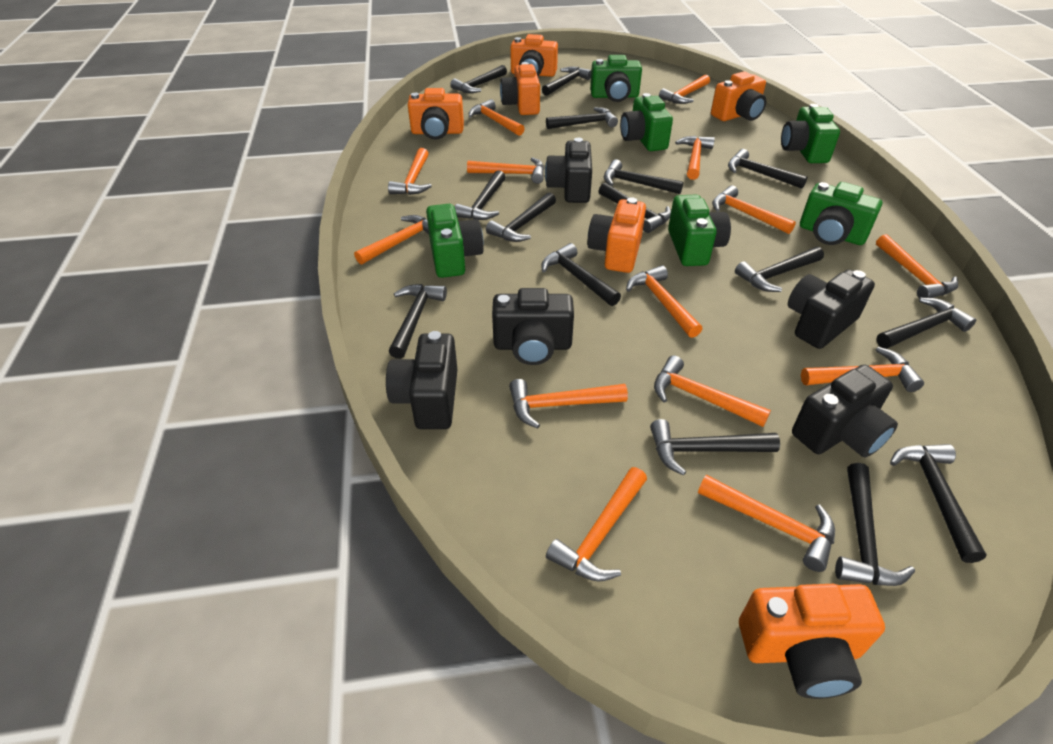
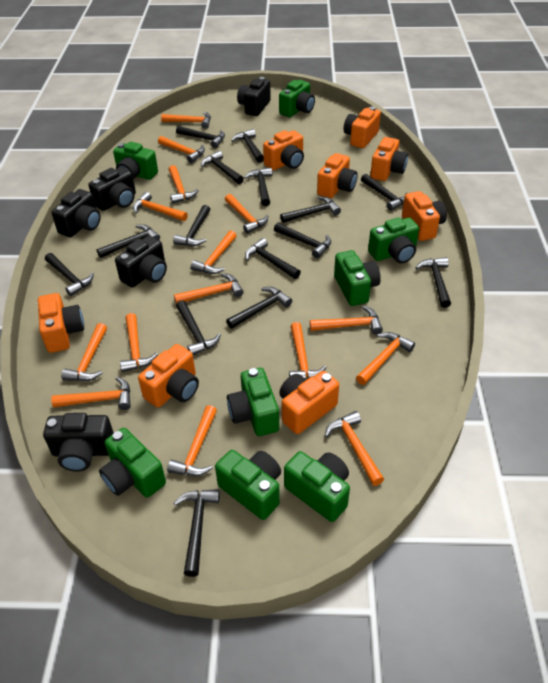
green camera: [426,204,484,278] [590,55,642,102] [620,93,673,151] [668,195,731,266] [781,104,840,163] [800,182,882,245] = 6 -> [99,428,166,498] [113,142,158,180] [215,450,281,520] [227,368,279,436] [279,80,315,117] [284,451,350,522] [334,250,381,306] [368,217,419,263] = 8
orange camera: [408,88,464,140] [500,62,540,115] [510,34,558,77] [587,197,646,273] [711,71,766,121] [739,584,885,699] = 6 -> [38,293,84,353] [138,344,199,408] [263,130,304,170] [279,371,339,434] [317,153,358,199] [344,107,381,148] [370,137,408,181] [402,191,447,241] = 8
orange hammer: [354,215,429,265] [388,148,432,195] [467,157,544,184] [469,99,525,136] [509,379,628,429] [546,467,647,582] [626,265,702,338] [654,355,771,427] [659,74,710,104] [675,136,715,180] [698,475,835,572] [712,185,796,234] [801,347,924,392] [876,234,958,299] = 14 -> [51,377,131,410] [61,323,107,381] [120,313,158,372] [133,192,188,221] [158,136,205,163] [161,112,211,129] [167,405,217,476] [168,165,199,203] [174,273,244,304] [191,231,237,274] [225,194,268,234] [289,322,327,379] [310,306,383,335] [325,411,384,486] [356,332,415,385] = 15

